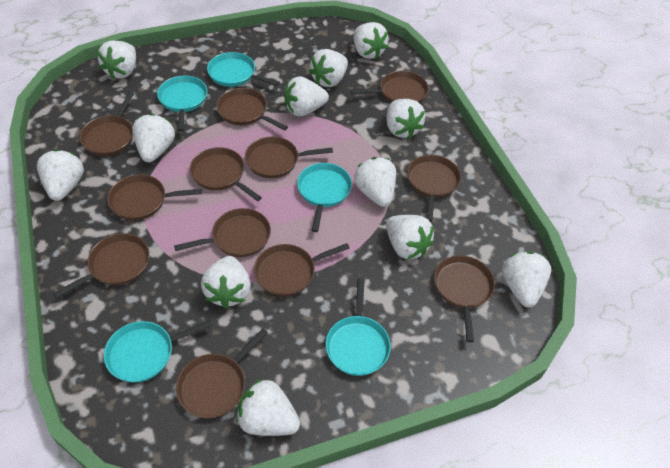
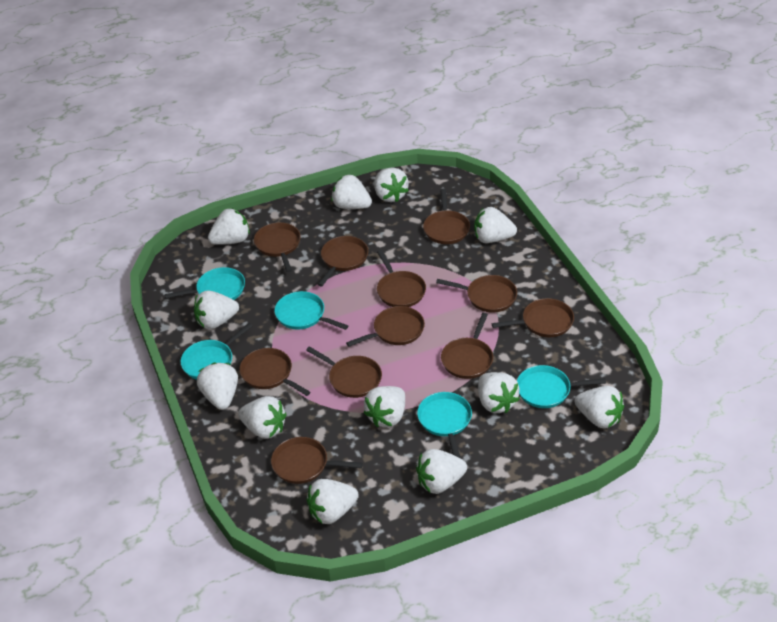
brown pan: [53,233,150,299] [80,91,134,156] [107,174,202,220] [174,208,271,257] [176,328,268,418] [190,147,262,201] [216,88,288,131] [245,137,333,178] [254,243,350,296] [350,71,429,103] [407,155,461,222] [434,255,495,342] = 12 -> [239,348,310,396] [254,222,301,272] [271,437,363,484] [306,346,382,398] [318,236,368,287] [346,306,425,347] [377,250,426,307] [423,188,470,244] [436,275,517,313] [441,313,493,379] [492,298,574,337] = 11

